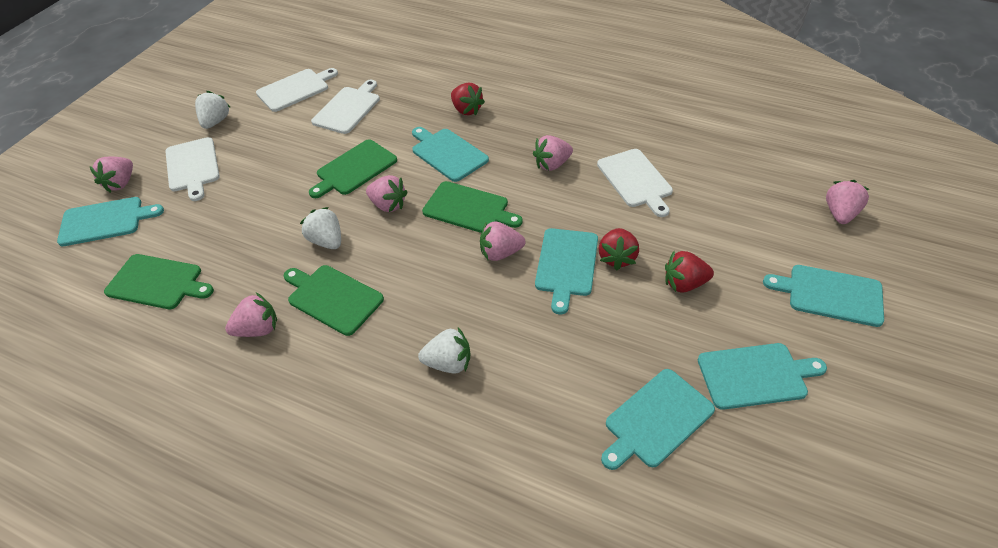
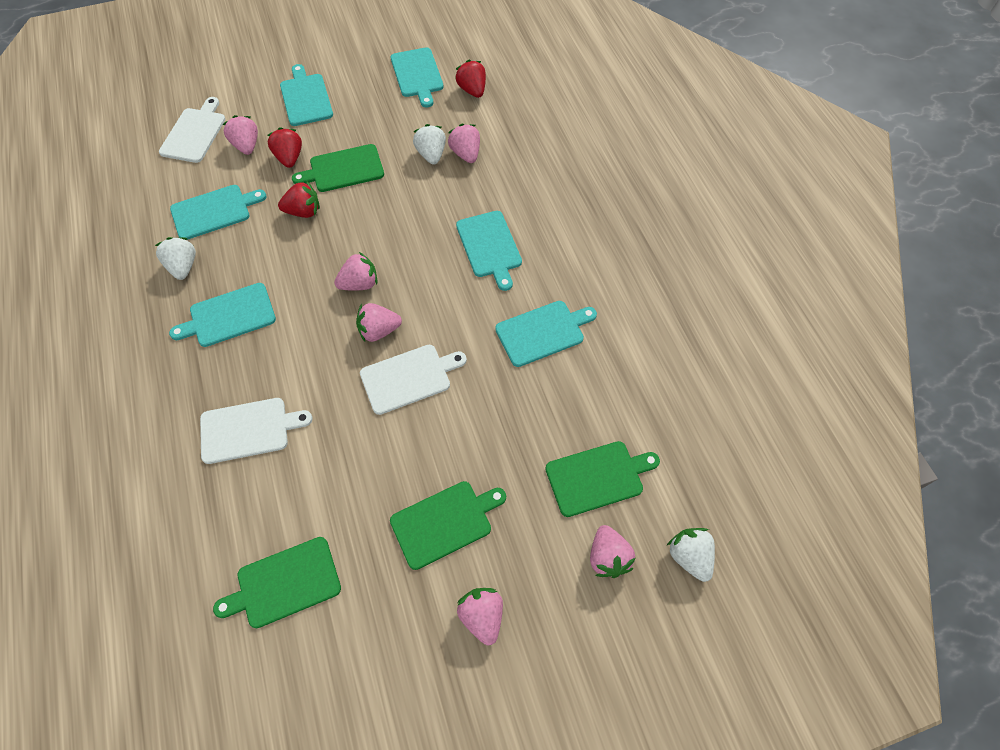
white cutting board: [165,137,220,201] [256,68,338,112] [311,80,380,134] [597,149,673,217] = 4 -> [159,97,225,163] [200,398,312,464] [360,345,467,415] = 3

